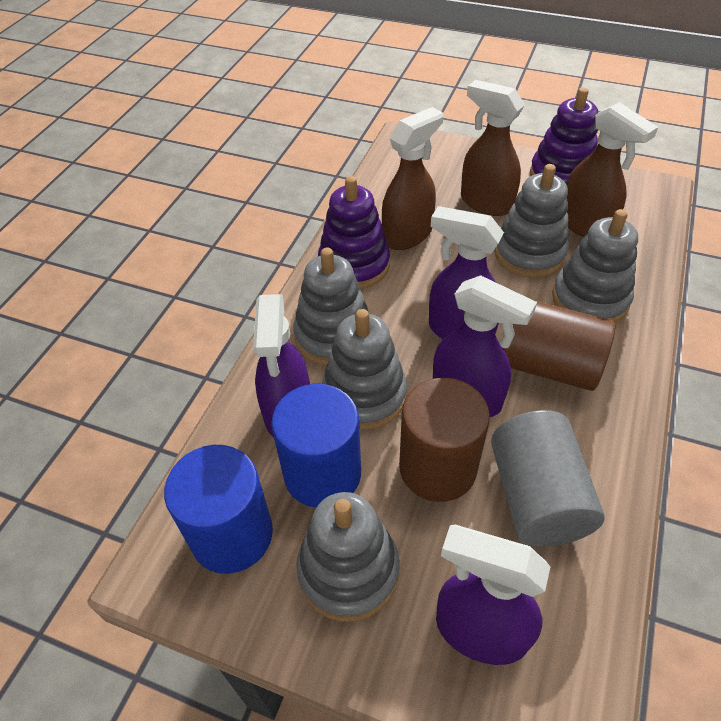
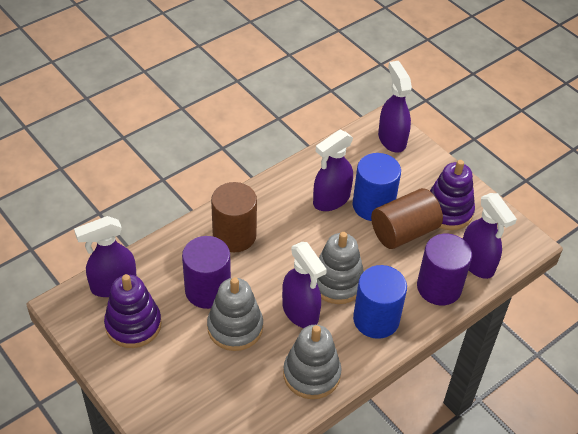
brown spray bottle: [382,107,443,250] [461,80,525,216] [566,102,658,237] = 3 -> none = 0
grey cylinder: [491,410,605,547] = 1 -> none = 0
grey stacking toy: [293,248,370,365] [296,492,400,622] [322,309,407,430] [494,164,569,278] [552,209,638,323] = 5 -> [207,277,263,351] [283,325,342,399] [317,232,364,304] = 3
purple cylinder: none = 0 -> [182,236,231,309] [417,234,472,305] = 2
purple spray bottle: [253,294,310,437] [429,206,504,339] [433,275,537,417] [436,525,550,665] = 4 -> [74,216,137,297] [282,242,327,328] [313,130,353,211] [378,61,412,153] [463,193,517,279] = 5

